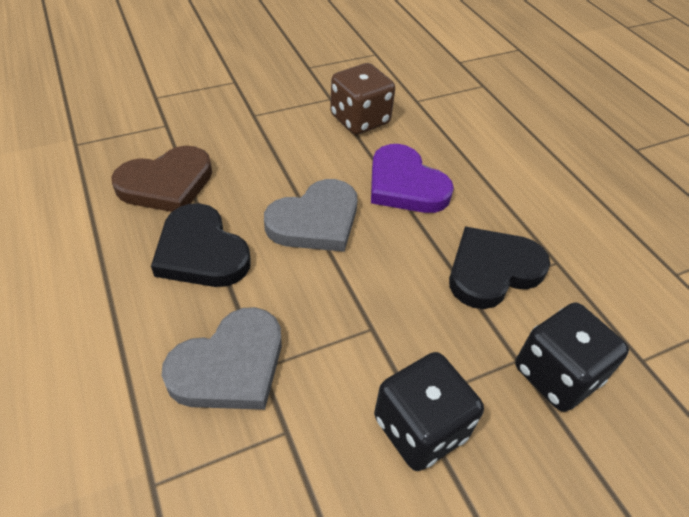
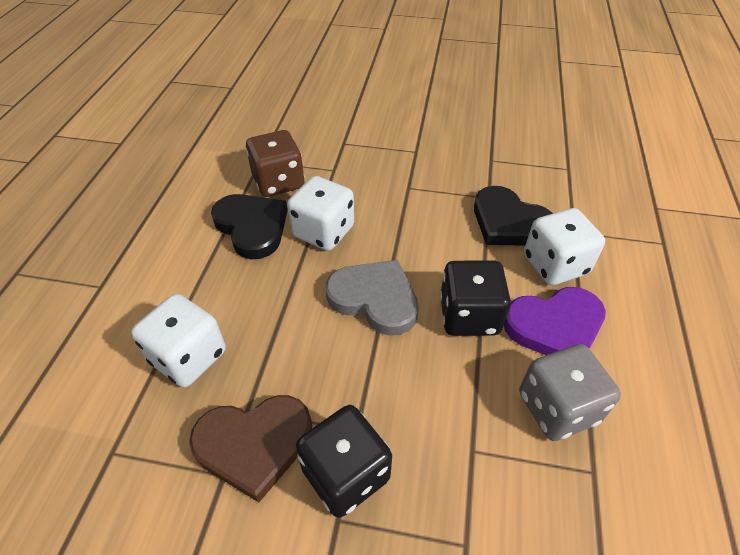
grey dice: none = 0 -> [519,344,621,441] = 1
grey heart: [162,307,282,410] [264,179,358,252] = 2 -> [326,260,419,336] = 1
white dice: none = 0 -> [131,294,226,388] [287,176,354,251] [524,208,605,285] = 3

